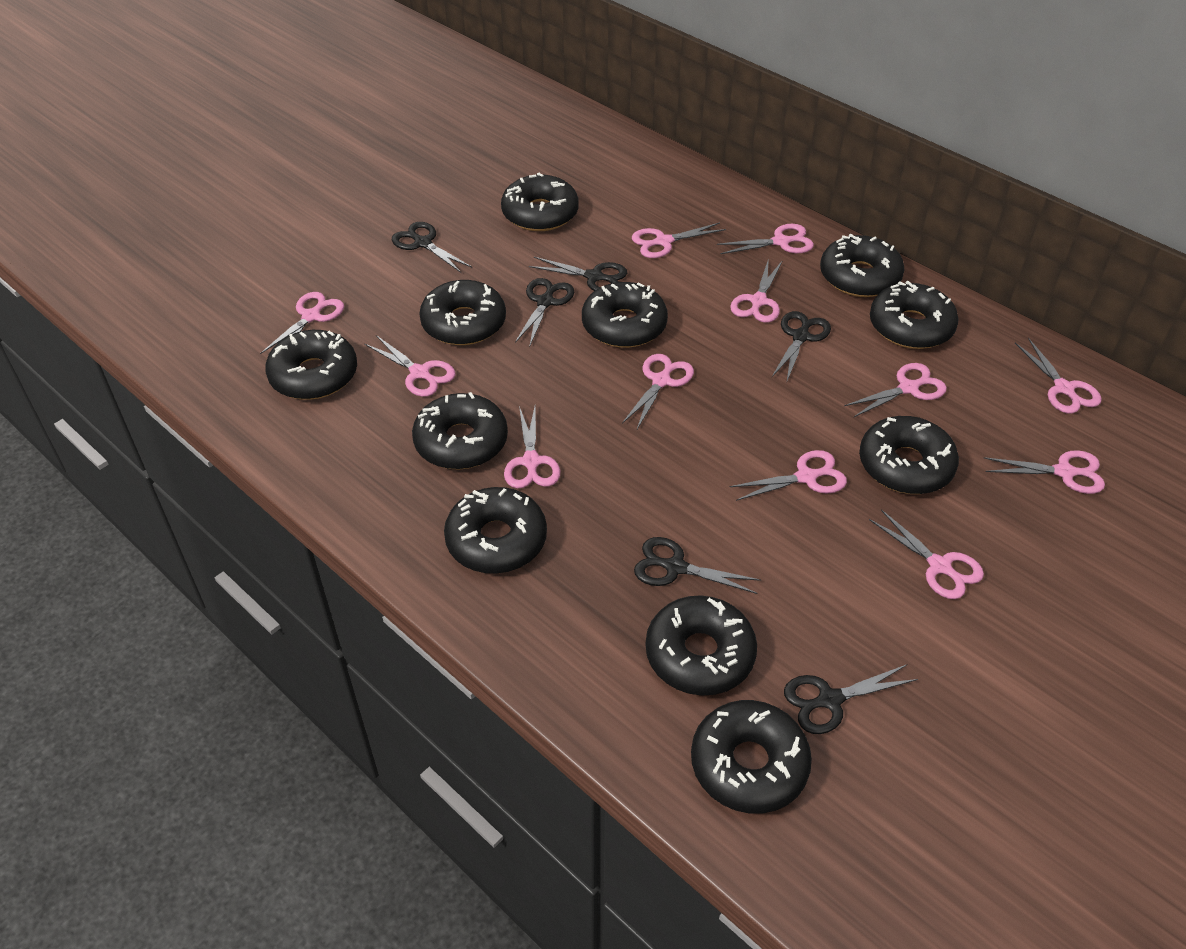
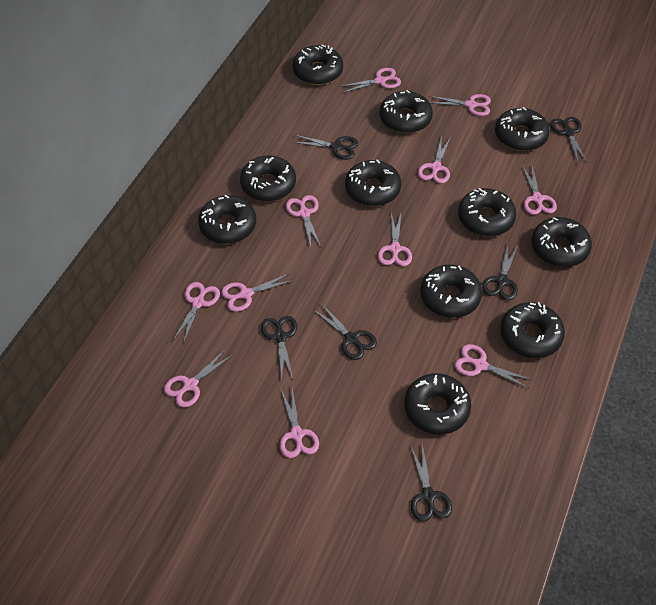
pink scissors: [260,292,344,354] [365,335,455,397] [504,406,560,489] [622,354,694,429] [632,222,726,258] [717,224,814,254] [730,258,783,323] [730,450,847,501] [844,363,947,417] [869,509,984,599] [984,450,1105,494] [1015,338,1102,414] = 12 -> [164,349,233,407] [173,282,220,344] [221,273,294,312] [280,388,319,458] [285,195,321,247] [339,68,401,93] [378,212,412,266] [418,137,451,184] [429,94,491,116] [455,344,532,388] [522,165,557,215] = 11

